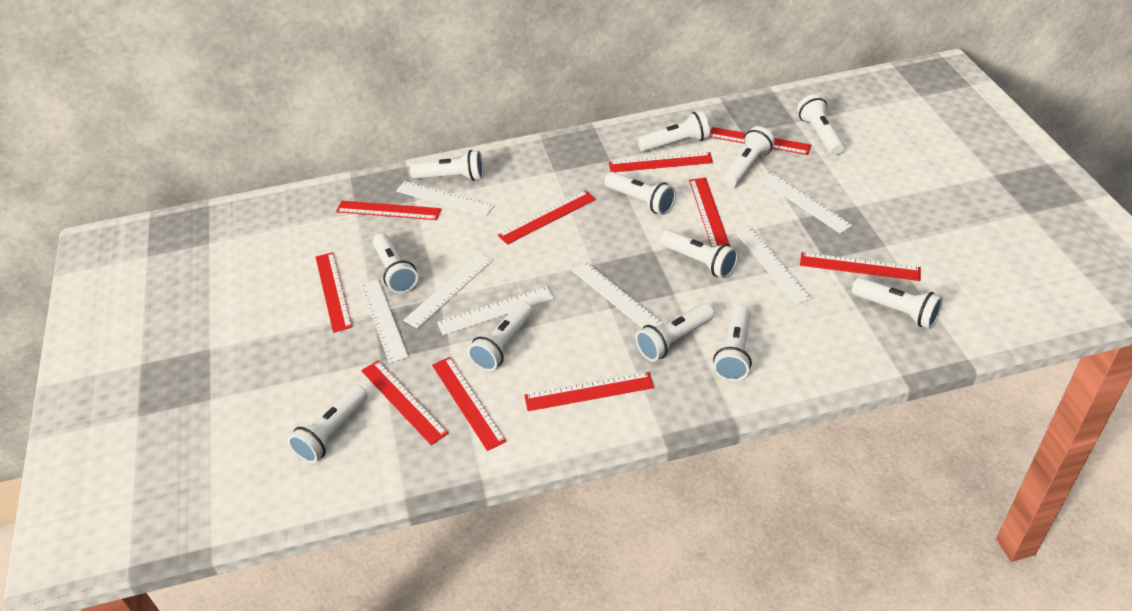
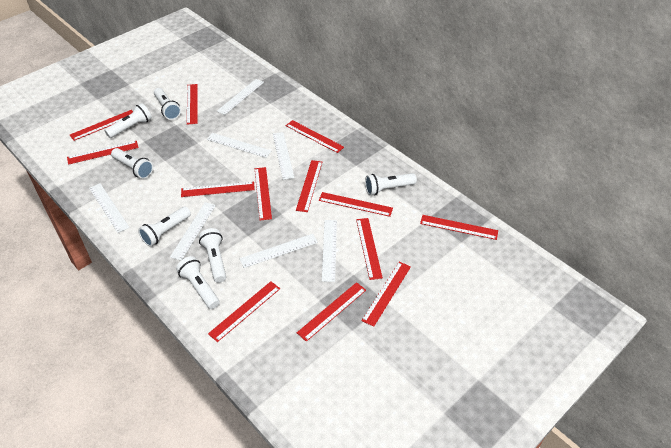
red ruler: [316,252,352,333] [336,201,441,220] [361,360,449,445] [432,357,506,451] [498,190,596,245] [524,372,654,411] [609,152,713,172] [689,178,730,247] [709,127,811,155] [800,252,921,281] = 10 -> [67,141,139,165] [70,110,133,141] [181,181,255,197] [187,84,198,125] [208,281,280,342] [255,167,272,221] [286,120,344,153] [296,160,322,212] [297,282,366,342] [319,192,393,217] [356,218,383,280] [362,262,411,327] [420,215,498,240] = 13
white flashlight: [288,385,368,463] [372,233,418,293] [410,150,484,181] [468,301,533,371] [604,172,676,215] [635,303,714,362] [637,111,710,152] [660,230,738,278] [713,305,752,381] [723,126,775,188] [797,94,844,156] [852,277,943,329] = 12 -> [105,103,152,138] [111,148,153,179] [138,207,191,247] [154,88,181,120] [176,256,220,309] [199,228,226,283] [365,173,417,195] = 7

